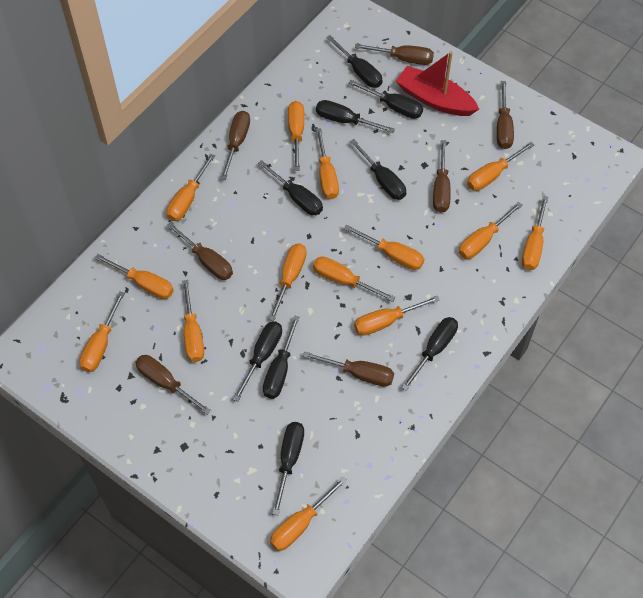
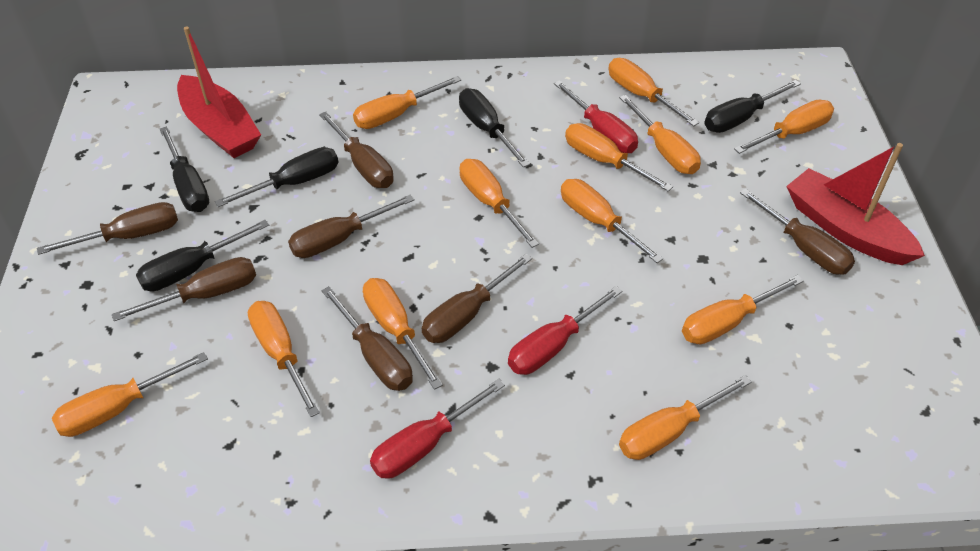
black screwdriver: [233,321,282,402] [258,160,323,215] [263,315,300,399] [272,422,304,515] [316,100,395,133] [326,35,383,88] [348,80,423,119] [350,139,406,200] [401,317,458,391] = 9 -> [136,220,269,291] [160,126,209,212] [215,147,339,207] [459,88,530,168] [704,80,801,133] = 5
orange screwdriver: [79,291,125,372] [95,254,174,299] [167,154,215,221] [182,280,204,362] [269,244,307,321] [270,477,347,551] [288,101,304,171] [313,257,396,302] [316,128,339,199] [344,224,424,270] [354,295,440,336] [459,202,523,259] [467,142,534,191] [522,196,548,270] = 14 -> [52,352,208,437] [248,301,320,417] [353,76,461,129] [363,278,443,390] [460,159,539,248] [561,179,663,263] [565,123,673,192] [609,58,699,126] [619,95,701,174] [619,375,752,460] [682,275,804,344] [734,100,834,154] = 12
red boat: [396,51,479,116] = 1 -> [177,26,261,158] [786,143,925,265] = 2
red screwdriver: none = 0 -> [370,379,505,479] [508,286,622,375] [554,80,638,153] = 3

